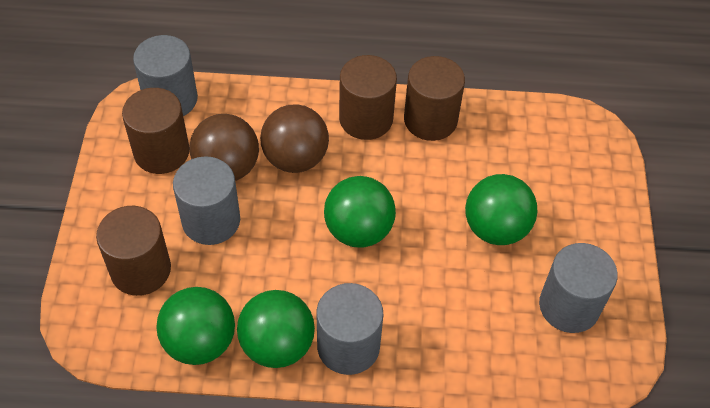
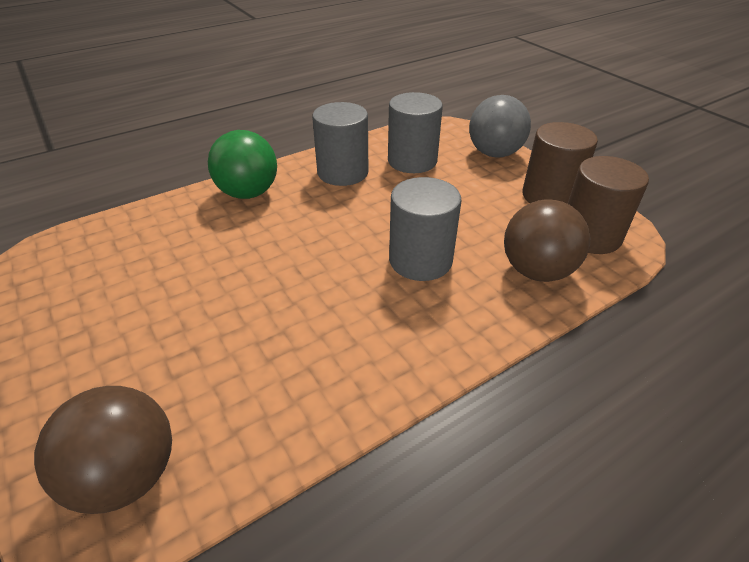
brown cylinder: [96,206,171,296] [122,88,190,174] [339,55,397,140] [404,56,465,141] = 4 -> [522,122,598,204] [568,156,649,254] = 2
green ball: [156,287,235,365] [237,290,315,368] [324,176,396,247] [465,174,537,245] = 4 -> [208,130,277,199] = 1
grey ball: none = 0 -> [469,95,531,158] = 1
grey cylinder: [133,35,198,116] [173,156,240,245] [316,283,383,375] [539,243,618,333] = 4 -> [312,102,368,186] [388,92,443,173] [389,177,462,281] = 3

